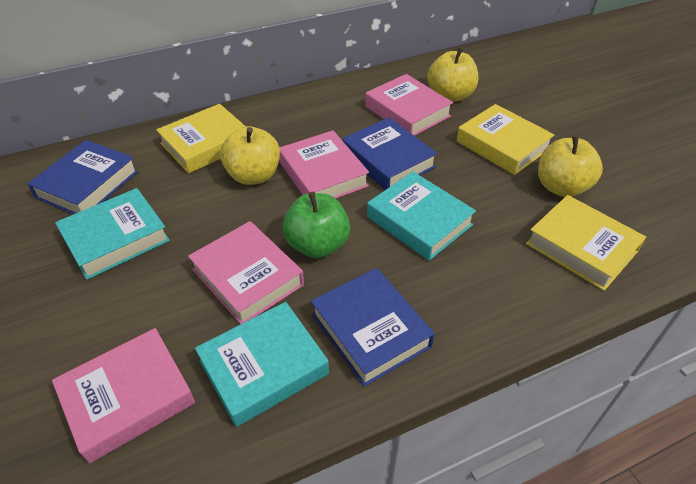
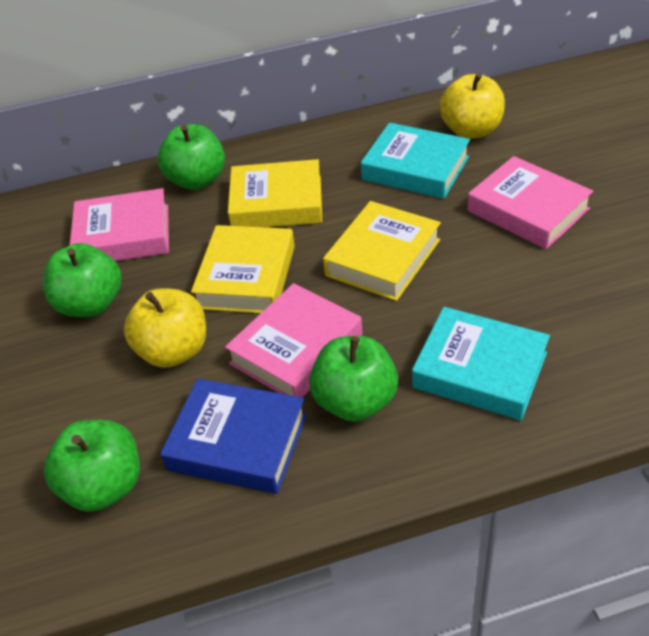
blue book: [28,140,138,214] [311,268,435,387] [342,117,437,190] = 3 -> [160,379,307,494] = 1
green apple: [282,192,350,258] = 1 -> [43,243,122,317] [43,420,140,512] [158,124,225,190] [309,336,398,422] = 4
pink book: [52,328,195,464] [188,221,304,324] [279,130,369,199] [365,74,453,136] = 4 -> [70,188,169,261] [225,283,363,398] [468,156,593,249] = 3
turquoise book: [55,188,170,280] [195,302,329,427] [367,171,476,261] = 3 -> [361,123,470,199] [412,307,550,420] = 2
yellow apple: [220,126,280,185] [427,47,478,102] [538,135,603,197] = 3 -> [124,288,206,368] [439,72,505,139] = 2

